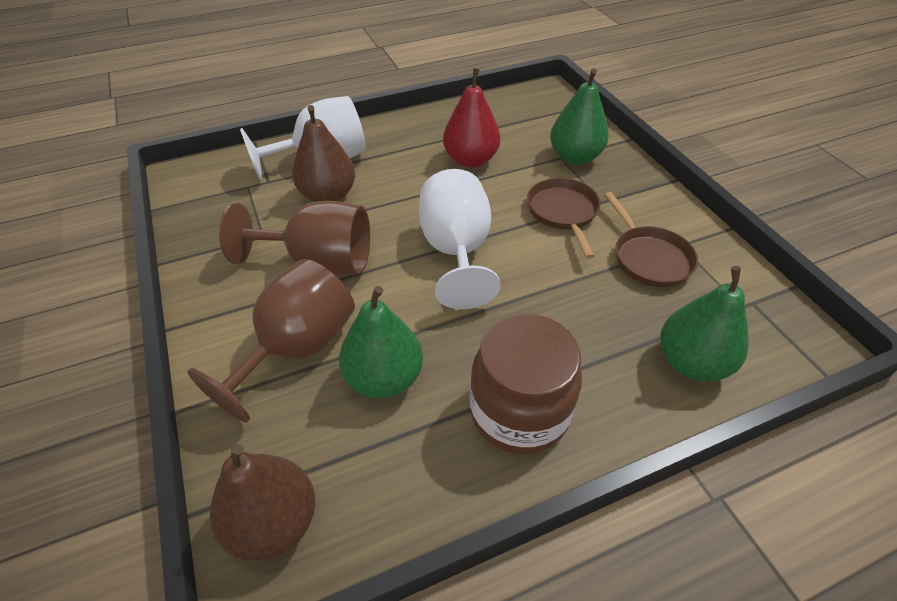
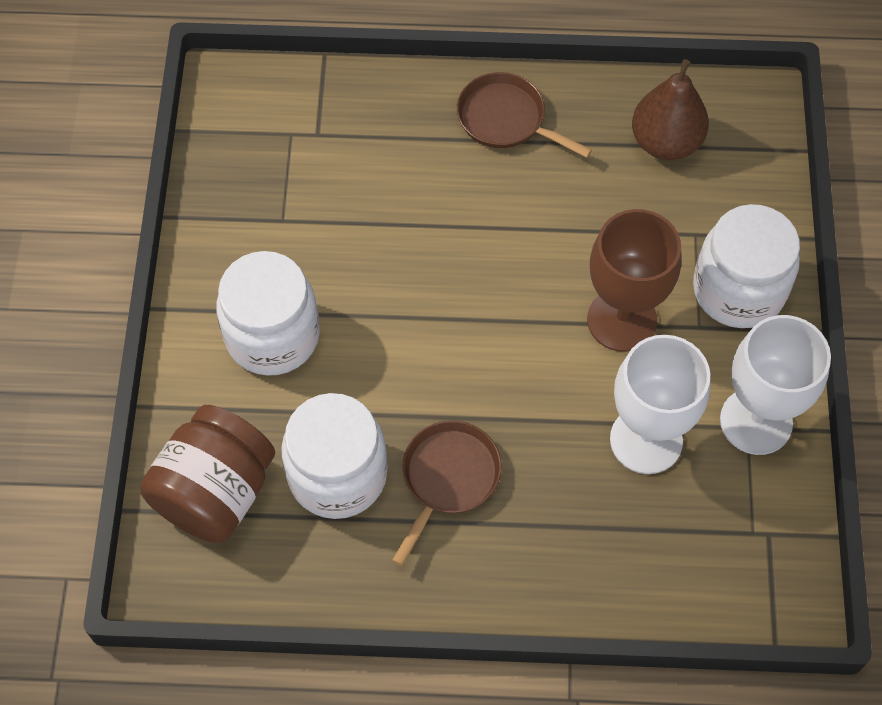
brown goblet: [187,259,355,423] [219,201,370,276] = 2 -> [587,209,682,352] = 1
brown pear: [210,444,315,561] [292,105,355,202] = 2 -> [632,59,709,160] = 1
green pear: [339,286,423,398] [550,68,609,165] [660,266,749,381] = 3 -> none = 0
red pear: [443,68,500,168] = 1 -> none = 0
white jar: none = 0 -> [216,251,320,376] [281,393,388,519] [693,204,800,328] = 3

